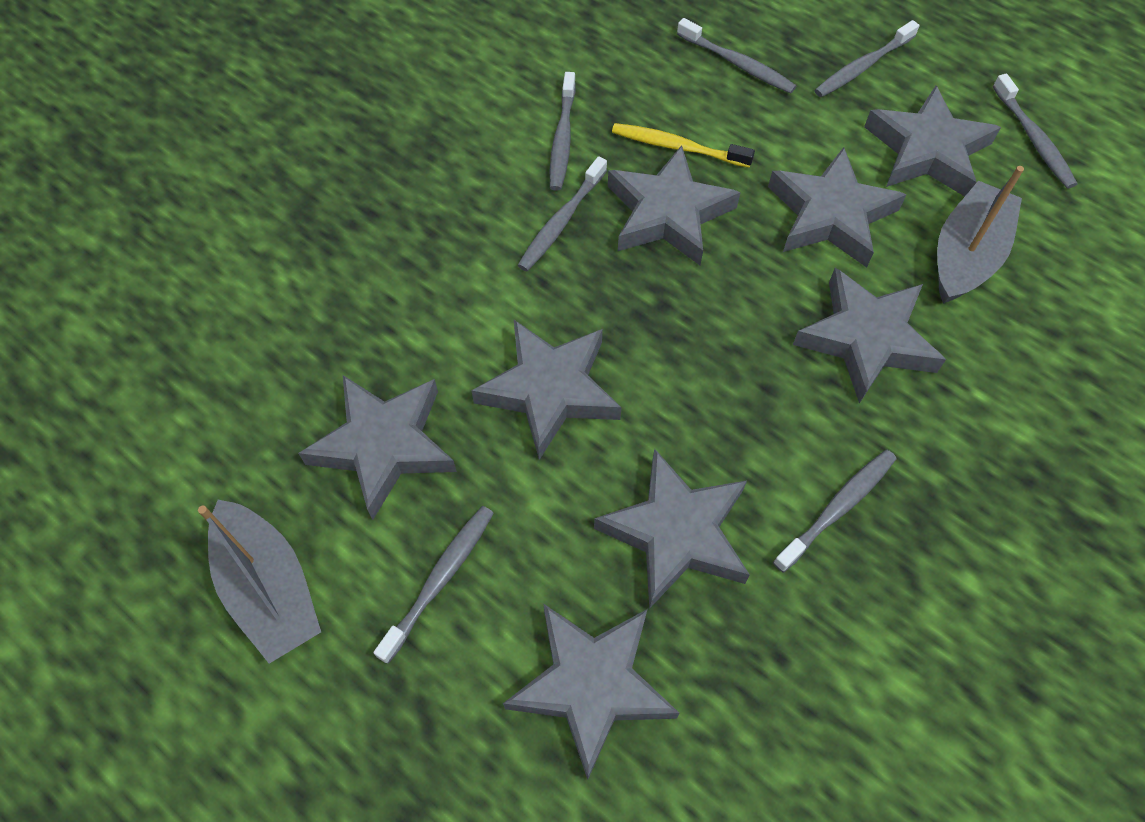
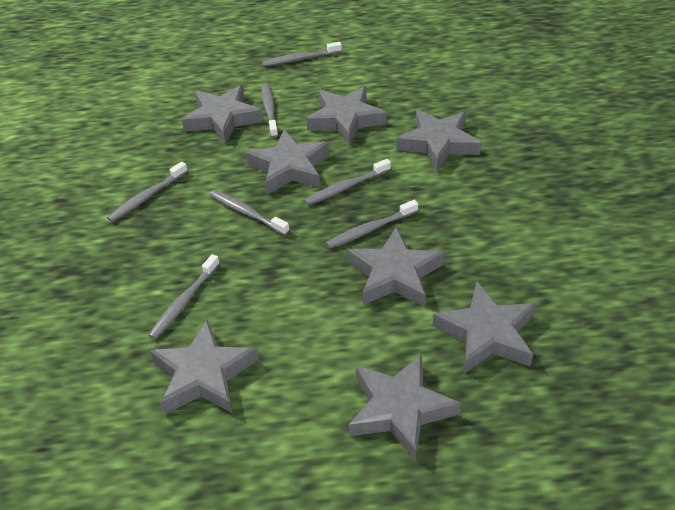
grey boat: [198,500,321,664] [937,166,1024,304] = 2 -> none = 0
yellow toothbrush: [612,123,755,168] = 1 -> none = 0

